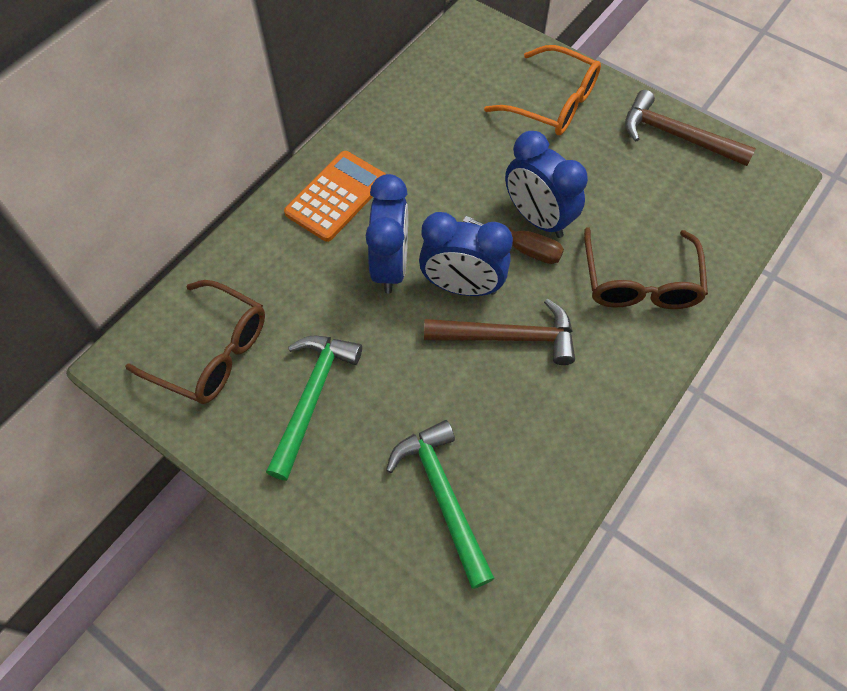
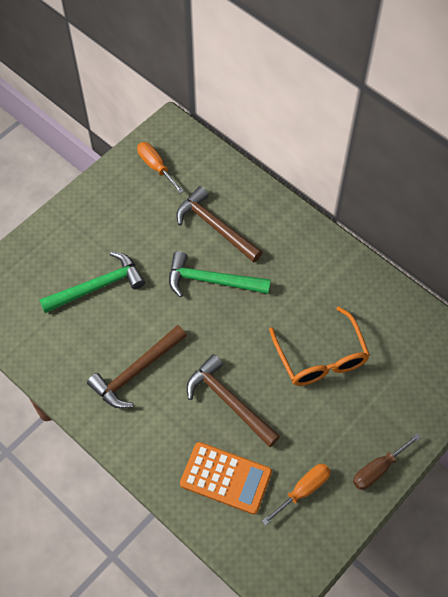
blue clock: [366,174,408,294] [419,212,513,296] [505,131,588,238] = 3 -> none = 0
brown glasses: [125,280,265,404] [584,227,708,309] = 2 -> none = 0
brown hammer: [424,299,575,365] [625,90,756,166] = 2 -> [87,325,187,408] [176,186,262,262] [187,354,280,447] = 3
orange screwdriver: none = 0 -> [137,142,184,194] [262,464,331,525] = 2

